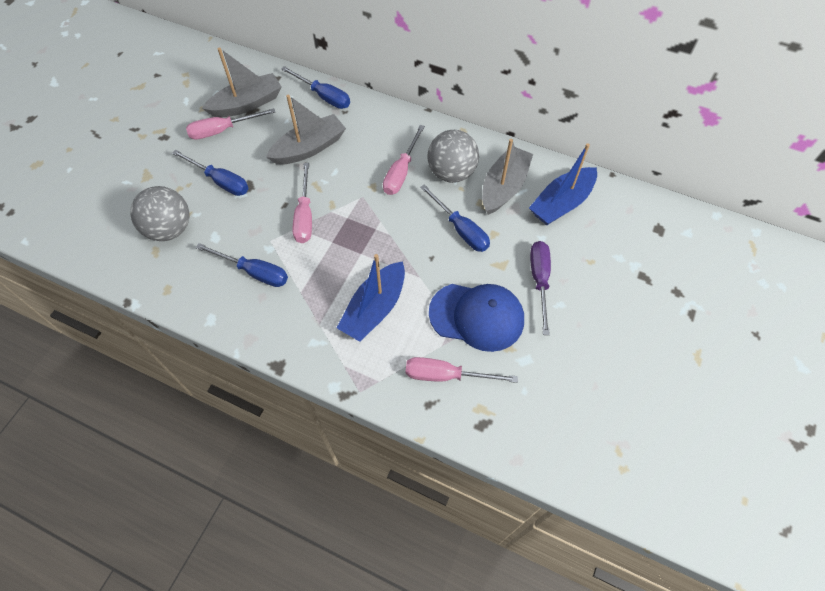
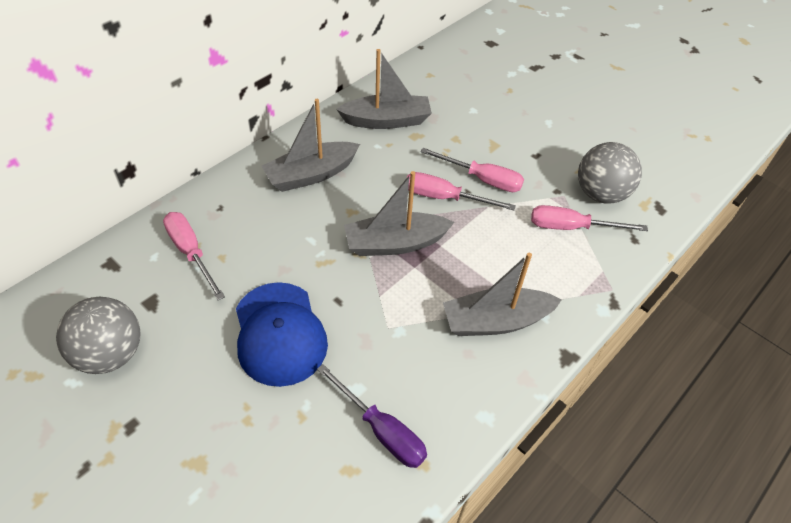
blue boat: [337,254,405,342] [529,143,597,225] = 2 -> none = 0
blue screwdriver: [172,150,249,196] [196,243,288,287] [281,66,350,109] [420,184,490,252] = 4 -> none = 0
grey boat: [202,48,282,118] [266,95,346,165] [482,139,533,215] = 3 -> [261,99,360,192] [336,49,432,129] [344,171,455,256] [443,253,562,336] = 4

